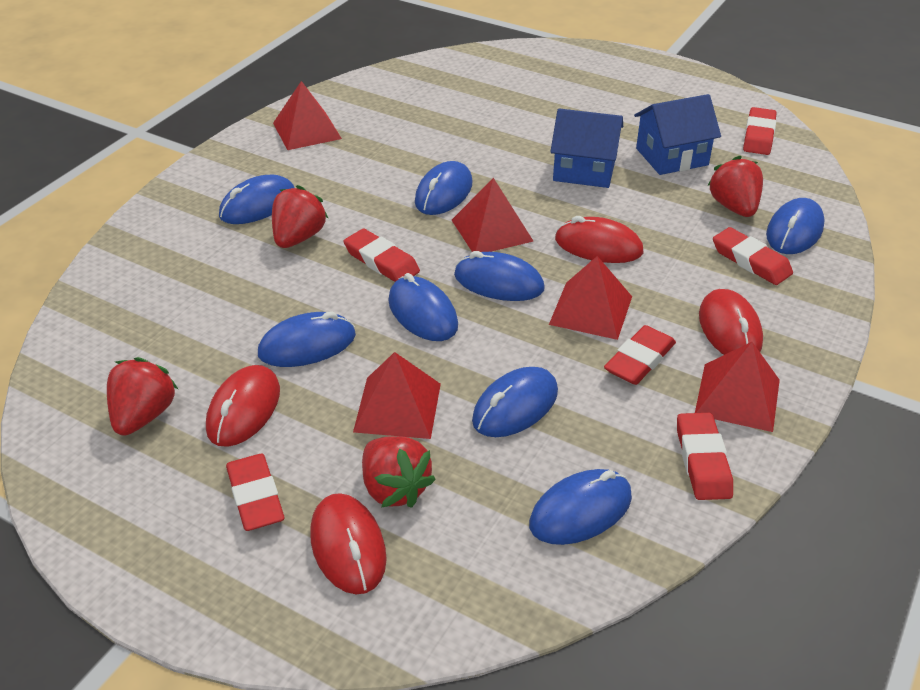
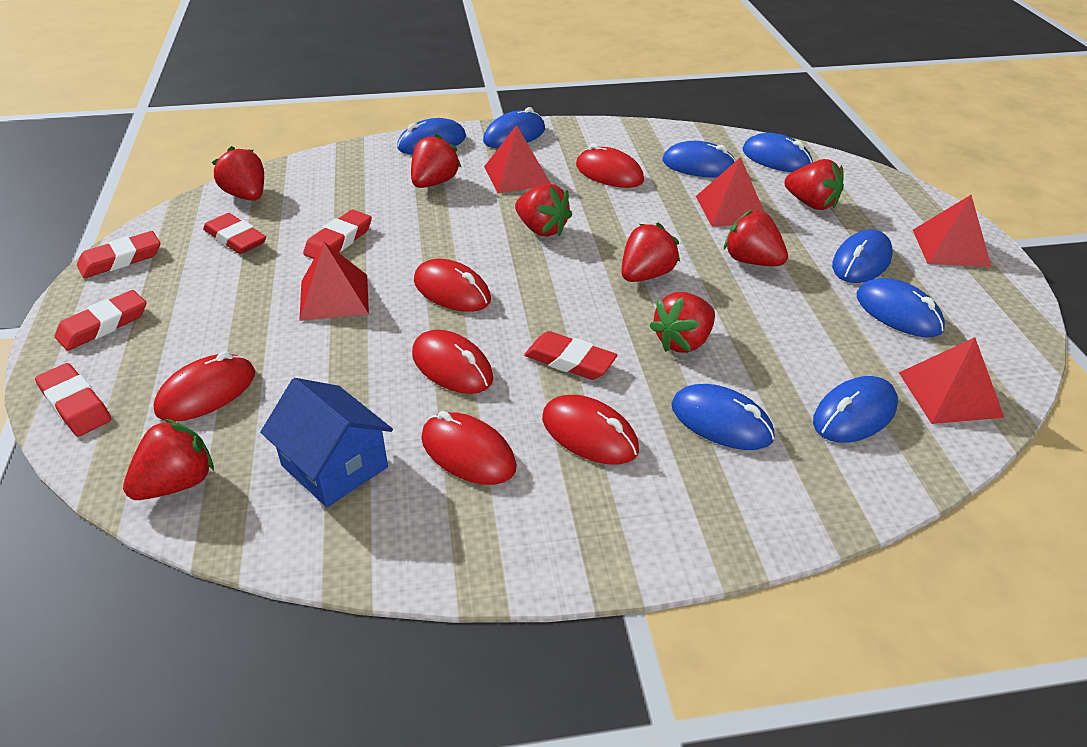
blue house: [550,109,623,188] [634,94,721,175] = 2 -> [260,378,393,508] = 1
red mouse: [206,365,280,447] [310,493,387,594] [555,216,643,263] [699,289,763,355] = 4 -> [154,351,255,421] [412,330,493,394] [414,259,491,312] [421,411,517,485] [542,395,639,465] [576,143,644,188] = 6
red strawberry: [107,357,178,436] [272,185,328,248] [362,436,436,508] [707,156,763,217] = 4 -> [123,419,214,500] [212,146,264,201] [411,134,461,188] [515,184,572,236] [621,223,680,282] [650,292,715,353] [724,210,788,266] [784,159,844,210] = 8

